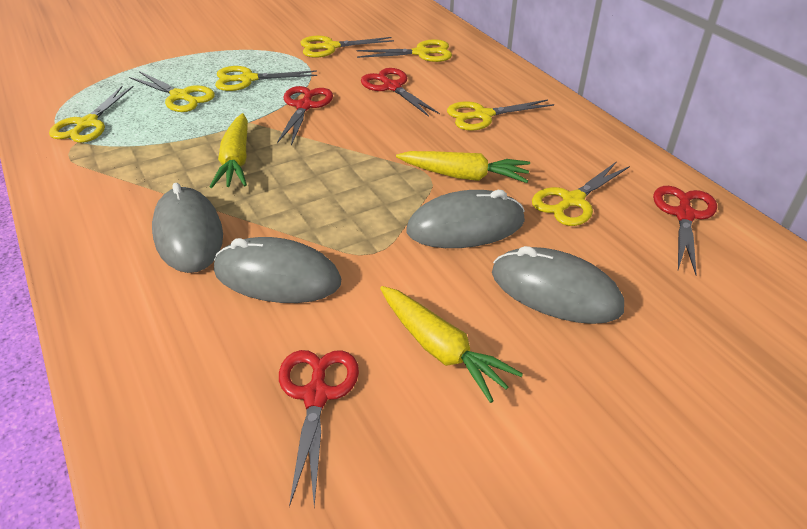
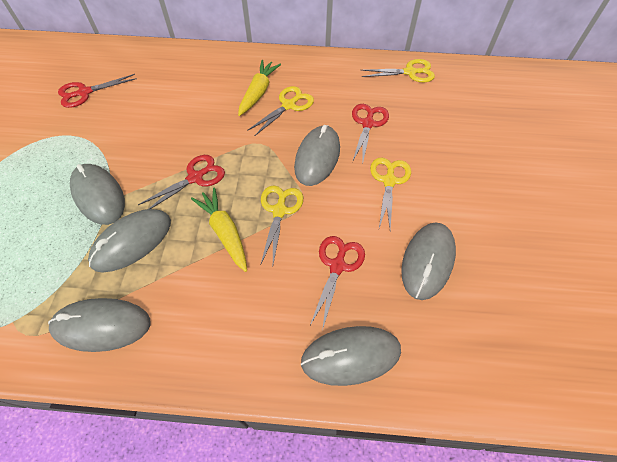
grey mouse: [152,183,223,273] [214,237,341,303] [407,190,525,248] [492,246,624,324] = 4 -> [48,298,151,352] [70,164,125,225] [88,209,171,272] [294,125,340,186] [301,326,401,386] [401,222,456,300] = 6
yellow carrot: [210,113,248,188] [380,286,523,403] [396,151,530,183] = 3 -> [191,187,247,272] [238,60,281,116] = 2
yellow scissors: [49,86,134,143] [129,71,215,112] [215,66,317,91] [300,36,394,58] [356,39,452,62] [447,99,554,131] [532,161,630,226] = 7 -> [247,86,314,136] [261,185,303,264] [361,59,435,82] [370,157,411,229] = 4

